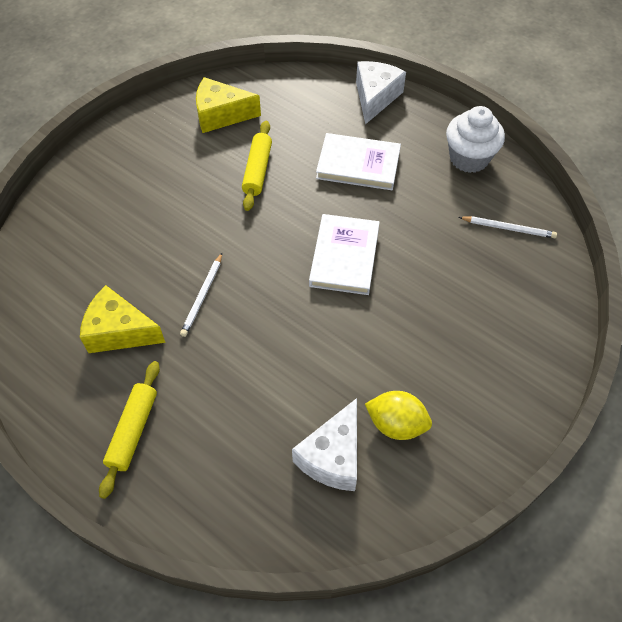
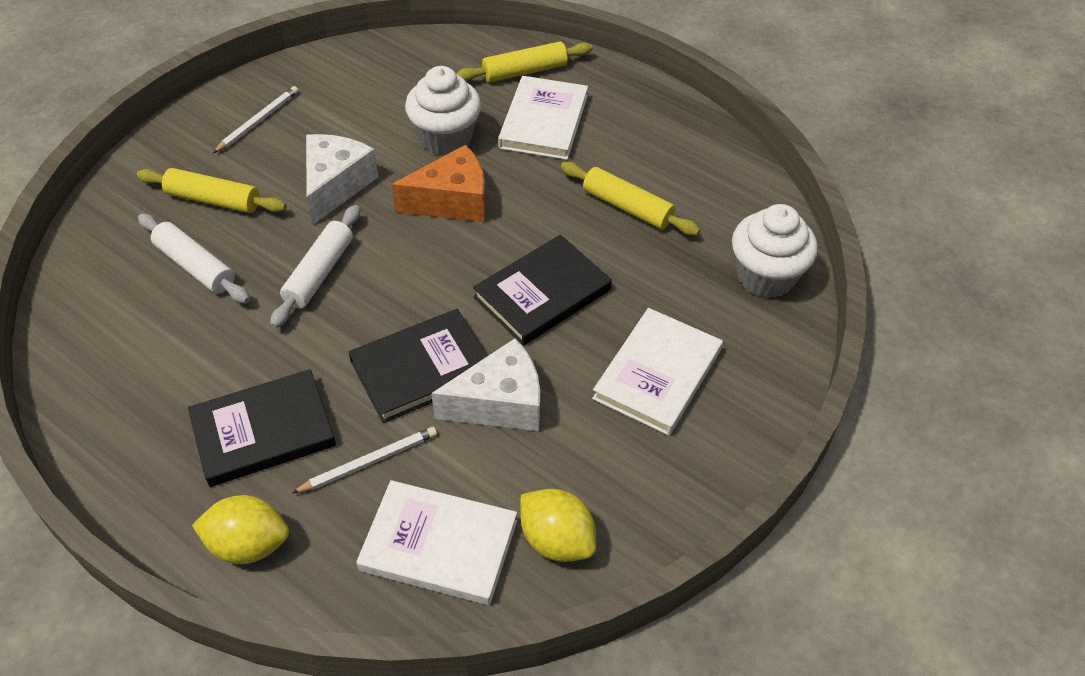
black book: none = 0 -> [188,369,336,487] [349,309,487,423] [473,235,612,346] = 3
orange cheese: none = 0 -> [392,145,486,222] = 1
white book: [309,214,380,295] [316,133,401,190] = 2 -> [356,480,517,605] [498,76,588,160] [592,308,723,436] = 3
white cupcake: [446,106,505,173] = 1 -> [405,66,481,155] [732,204,818,298] = 2
white rolling pin: none = 0 -> [138,214,250,304] [270,205,360,328] = 2
yellow cheese: [80,285,166,353] [196,77,261,133] = 2 -> none = 0
yellow lemon: [365,391,432,440] = 1 -> [192,495,289,564] [521,489,596,562] = 2
yellow rolling pin: [99,361,160,499] [242,121,272,211] = 2 -> [137,168,286,213] [456,41,593,82] [561,162,700,236] = 3

